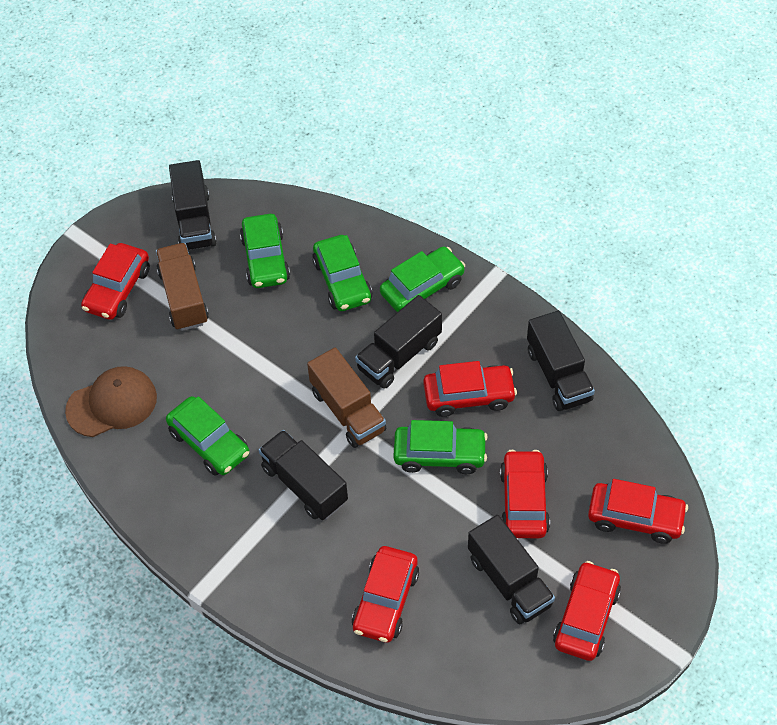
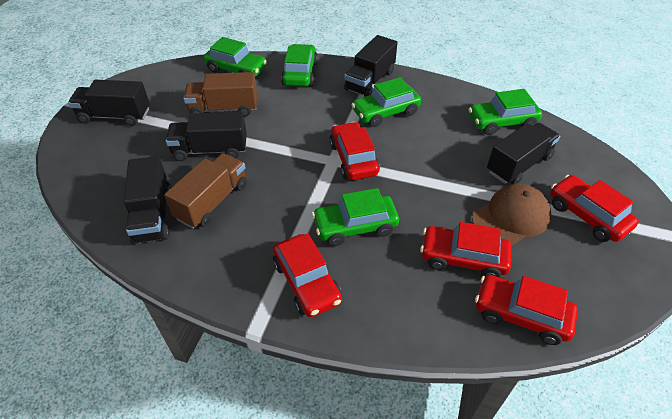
red car: [81,243,150,320] [352,546,419,643] [423,361,517,417] [500,450,550,538] [553,561,621,661] [588,479,688,544] = 6 -> [273,234,342,317] [329,122,380,180] [420,222,512,277] [475,275,578,345] [550,175,639,242] = 5

